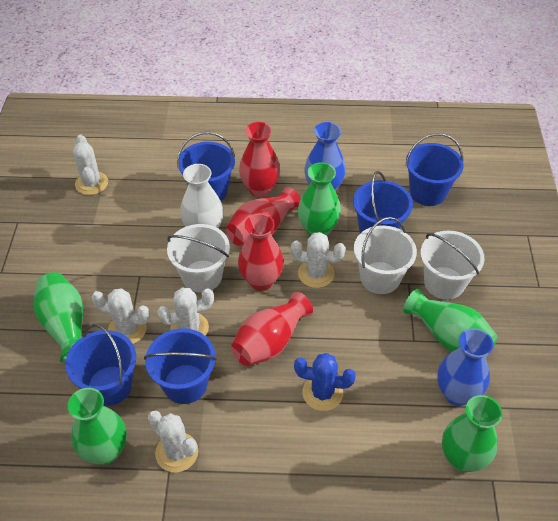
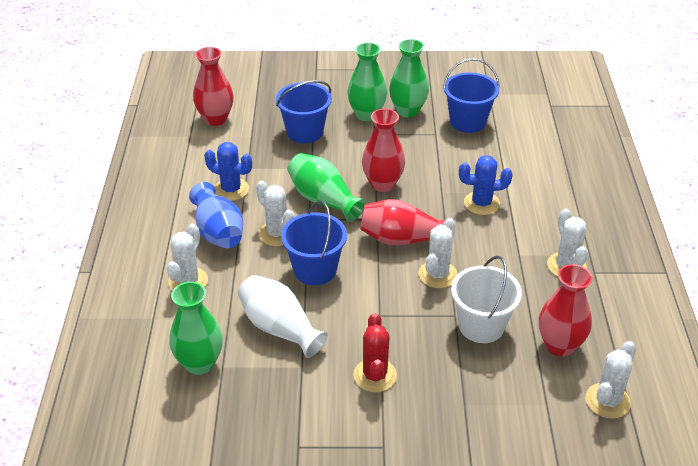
blue bucket: [65,324,136,406] [144,328,217,404] [177,132,235,201] [353,171,413,233] [405,133,464,206] = 5 -> [276,80,332,143] [281,201,347,285] [443,58,500,133] = 3
blue cactus: [294,353,356,411] = 1 -> [204,142,252,201] [459,155,513,215] = 2
blue vase: [304,122,346,191] [437,328,494,406] = 2 -> [189,182,243,248] = 1
green vase: [34,272,83,364] [68,388,127,465] [298,162,341,236] [403,289,497,352] [442,395,502,472] = 5 -> [169,282,223,375] [287,153,366,222] [347,43,387,121] [389,39,429,118] = 4
red cactus: none = 0 -> [353,313,397,392] = 1
white bucket: [167,224,230,293] [354,217,417,294] [421,231,485,300] = 3 -> [451,256,522,343] = 1

